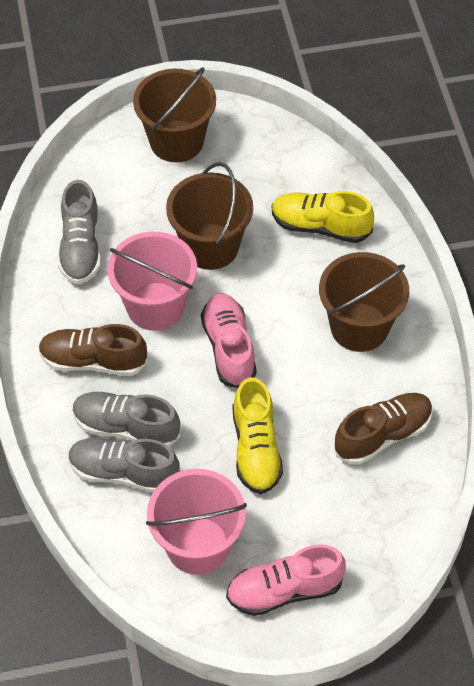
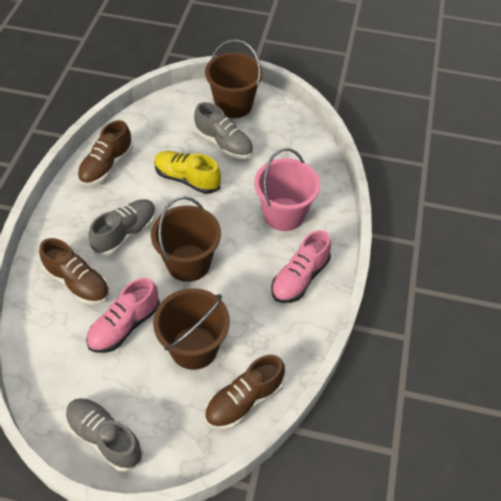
brown shoe: [39,324,148,376] [334,393,433,465] = 2 -> [39,238,110,305] [78,120,133,186] [204,355,285,430] = 3
pink bucket: [108,232,197,331] [146,469,247,575] = 2 -> [254,148,320,231] = 1
yellow shoe: [232,377,283,494] [272,191,374,243] = 2 -> [154,151,221,194] = 1

